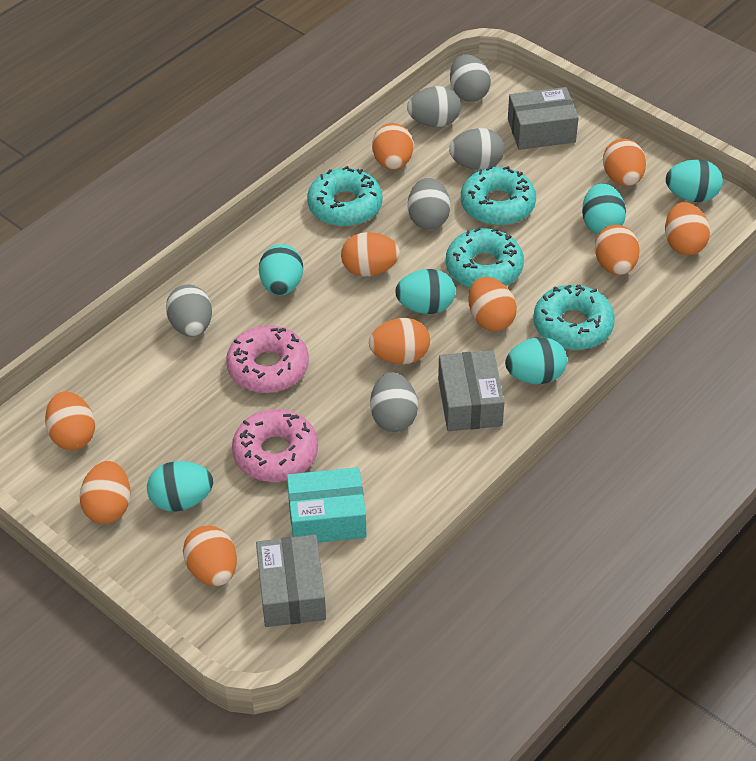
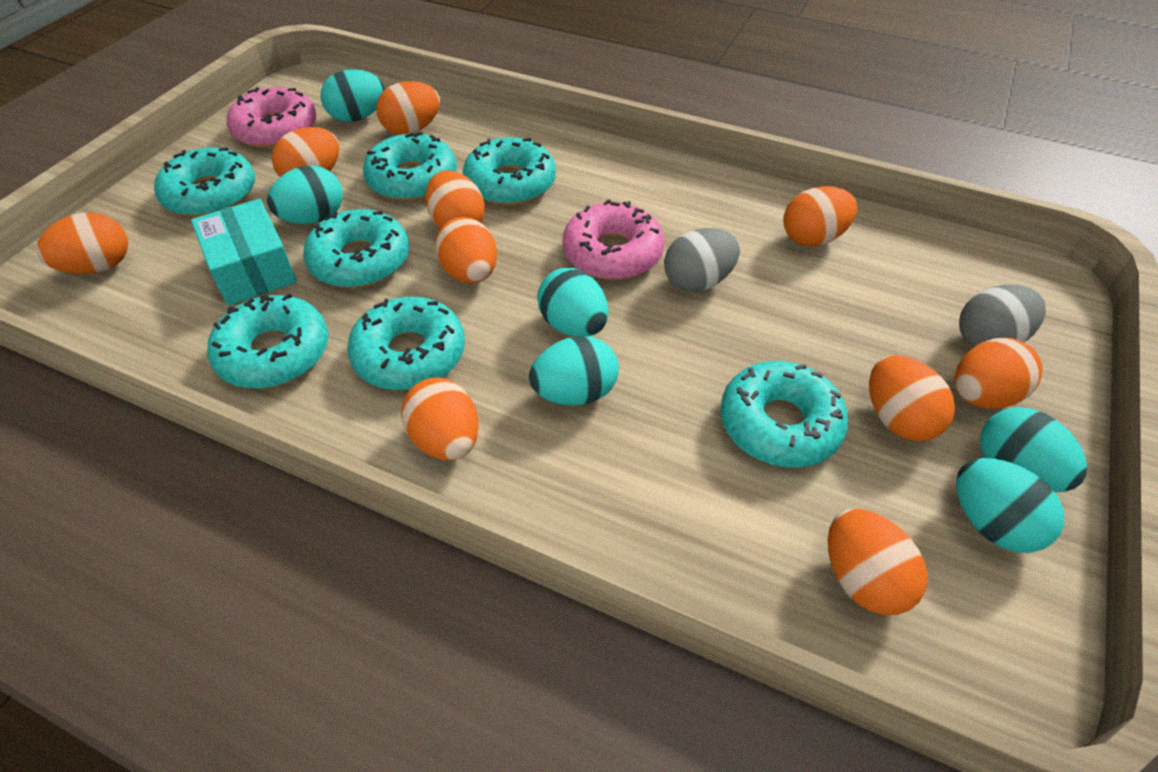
grey box: [256,535,326,627] [438,350,504,431] [508,87,579,150] = 3 -> none = 0
grey egg: [166,284,212,337] [370,373,418,432] [407,86,461,127] [408,178,450,230] [449,128,505,170] [450,55,491,102] = 6 -> [664,228,740,292] [959,285,1046,347] = 2
turquoise donut: [307,166,383,227] [446,227,524,288] [461,166,536,226] [533,284,615,350] = 4 -> [154,147,255,217] [207,293,328,389] [303,209,409,288] [347,296,465,390] [363,132,457,201] [463,137,556,205] [720,361,848,468] = 7

